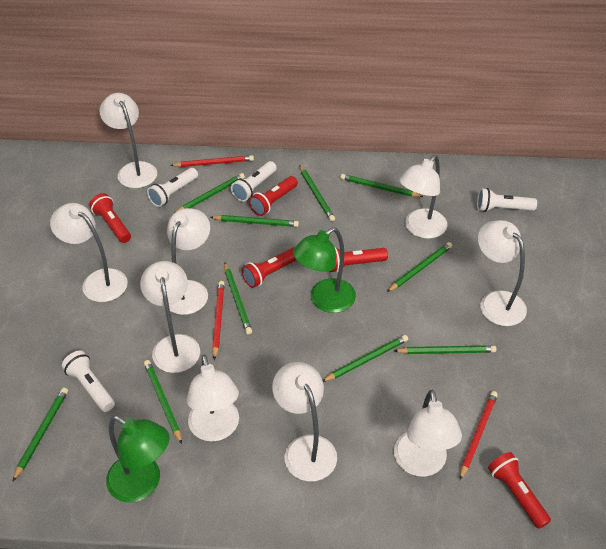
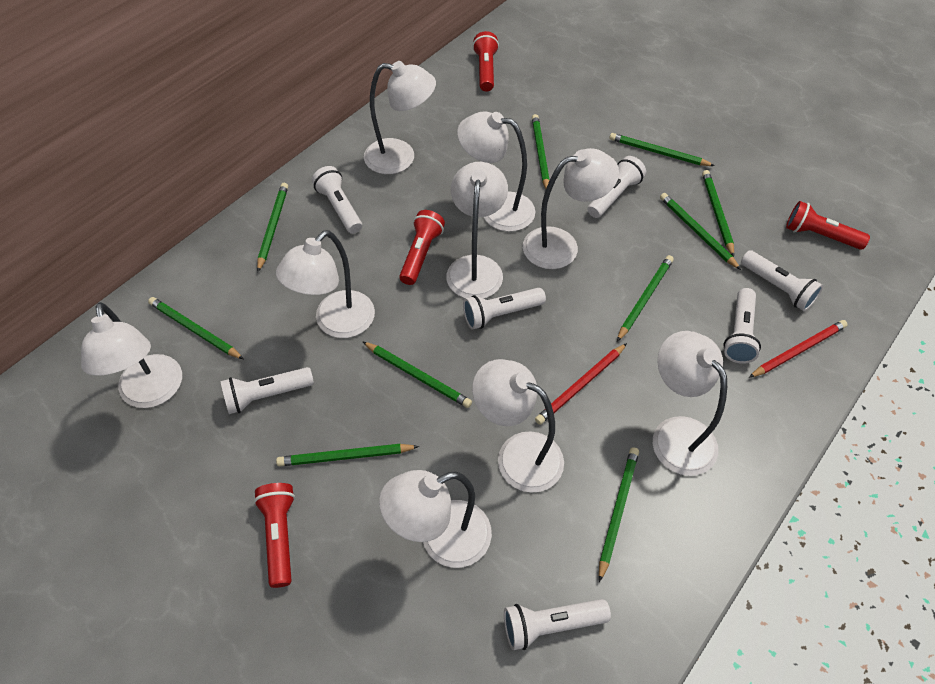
green lamp: [106,416,170,503] [293,227,356,313] = 2 -> none = 0
red flashlight: [89,193,131,243] [242,248,296,288] [249,176,298,216] [329,248,388,272] [488,452,551,529] = 5 -> [254,483,295,588] [399,210,445,285] [473,31,499,92] [786,201,870,250] = 4
red pencil: [170,155,254,167] [212,281,225,360] [460,391,498,480] = 3 -> [535,343,627,425] [749,320,848,378] = 2
white flashlight: [62,351,115,412] [147,168,198,207] [231,161,277,202] [477,188,537,212] = 4 -> [221,367,314,414] [312,166,362,234] [463,288,546,330] [504,599,611,650] [588,156,646,218] [724,288,761,364] [741,250,823,311] = 7

